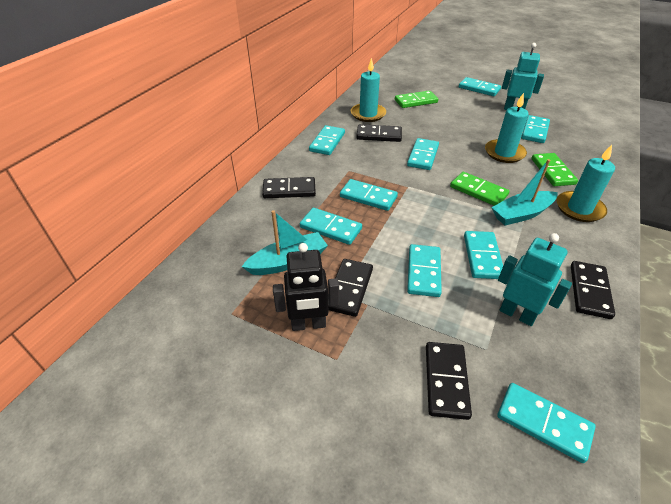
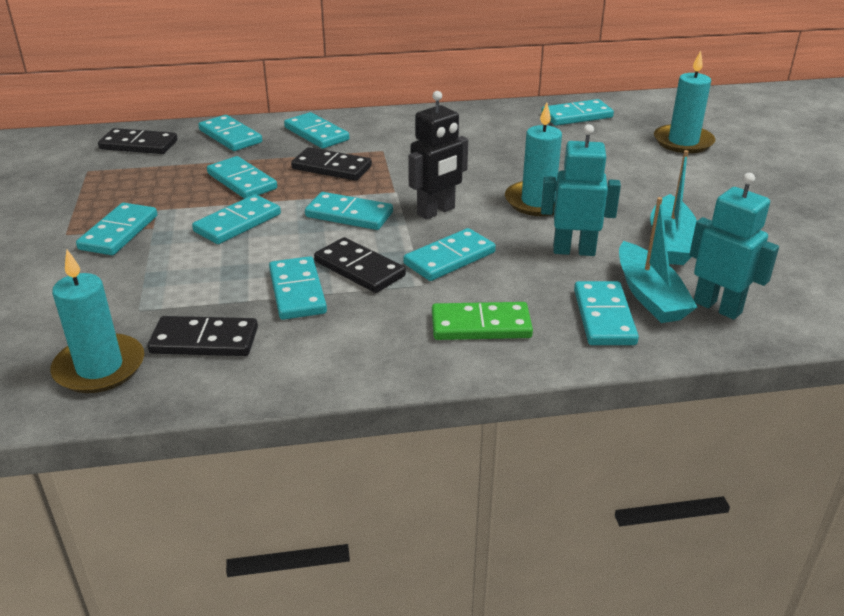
black domino: [262,177,316,198] [328,259,373,317] [356,124,402,142] [426,342,472,420] [571,261,615,319] = 5 -> [98,128,177,154] [148,316,258,356] [291,147,372,181] [314,237,406,293] = 4
green domino: [395,91,438,108] [450,172,509,206] [532,153,578,186] = 3 -> [432,302,533,340] = 1
turquoise domino: [300,208,362,245] [309,125,345,155] [340,179,398,211] [407,138,439,170] [407,244,442,297] [459,77,501,96] [464,231,503,279] [497,383,596,463] [521,115,550,143] = 9 -> [76,203,157,255] [192,194,281,244] [198,115,262,151] [207,156,277,199] [269,256,327,320] [284,112,349,149] [305,192,393,230] [404,228,496,281] [541,99,614,126] [574,281,639,345] = 10

